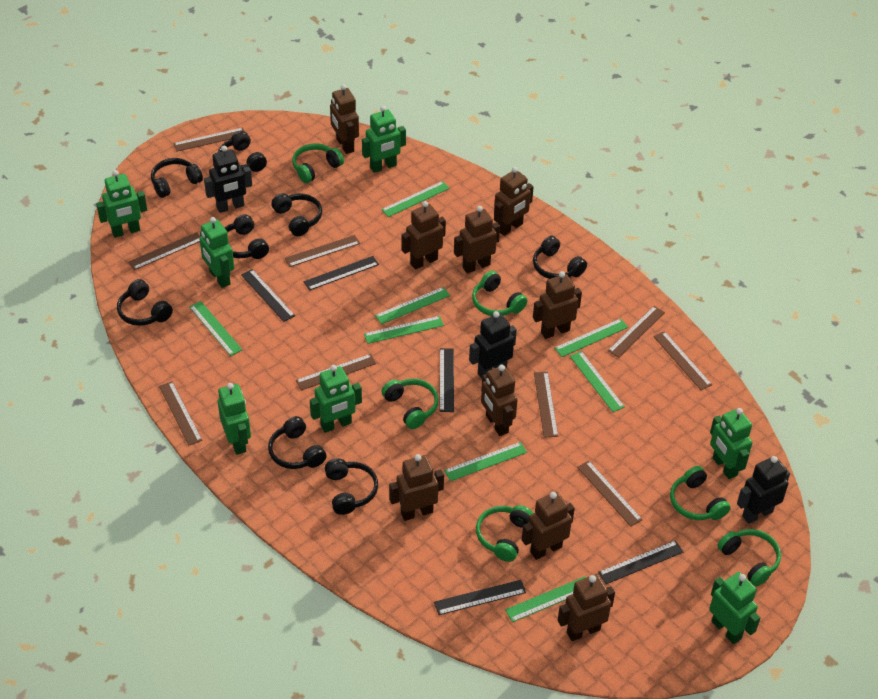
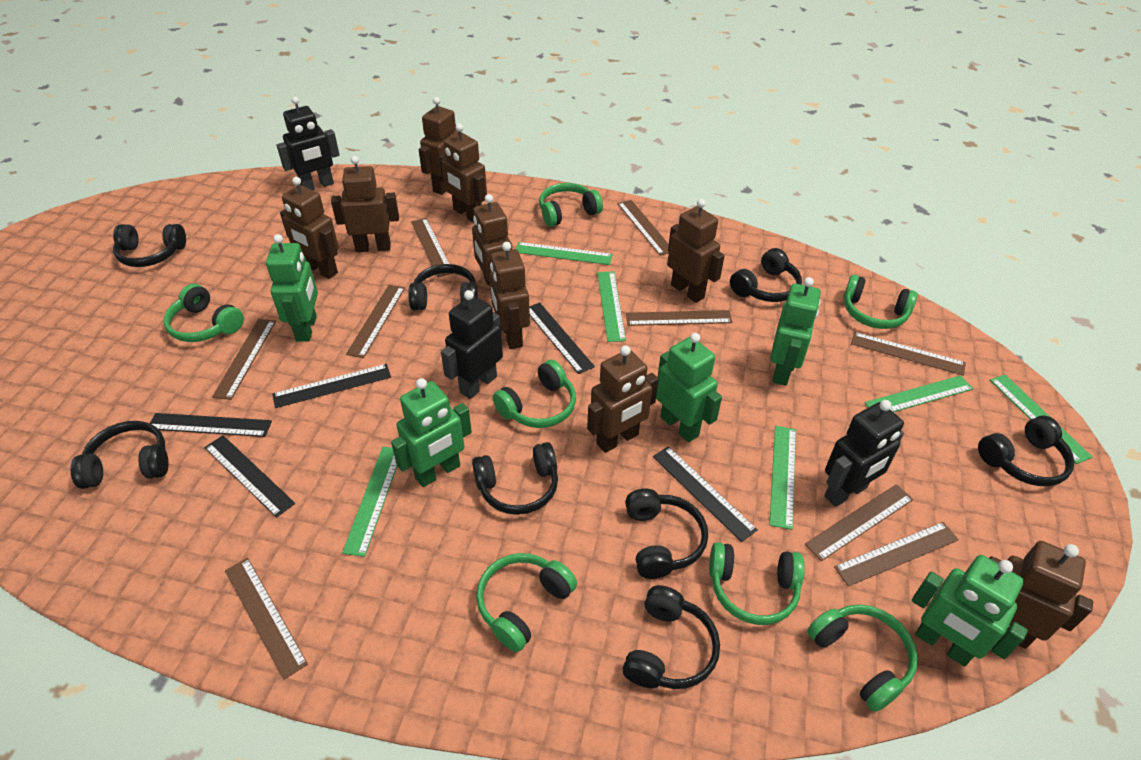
green headphones: [292,143,344,183] [381,378,439,429] [472,271,527,316] [476,505,533,562] [670,466,731,520] [717,529,781,586] = 6 -> [163,284,244,342] [476,553,577,652] [493,360,576,428] [539,183,603,227] [709,542,805,625] [807,604,918,712] [843,275,918,329] = 7
green robot: [96,170,147,238] [200,217,234,288] [218,383,251,455] [310,365,362,433] [362,106,406,173] [709,572,761,644] [710,408,752,479] = 7 -> [266,234,318,342] [391,378,472,487] [656,333,722,442] [770,277,821,386] [912,555,1028,667] = 5
green ruler: [189,301,242,356] [364,316,444,344] [375,287,450,324] [381,181,450,217] [444,442,527,481] [505,576,586,622] [555,318,628,357] [570,351,625,412] = 8 -> [342,447,397,557] [516,242,612,265] [597,272,626,342] [769,426,796,530] [865,375,973,412] [990,375,1093,464] = 6

